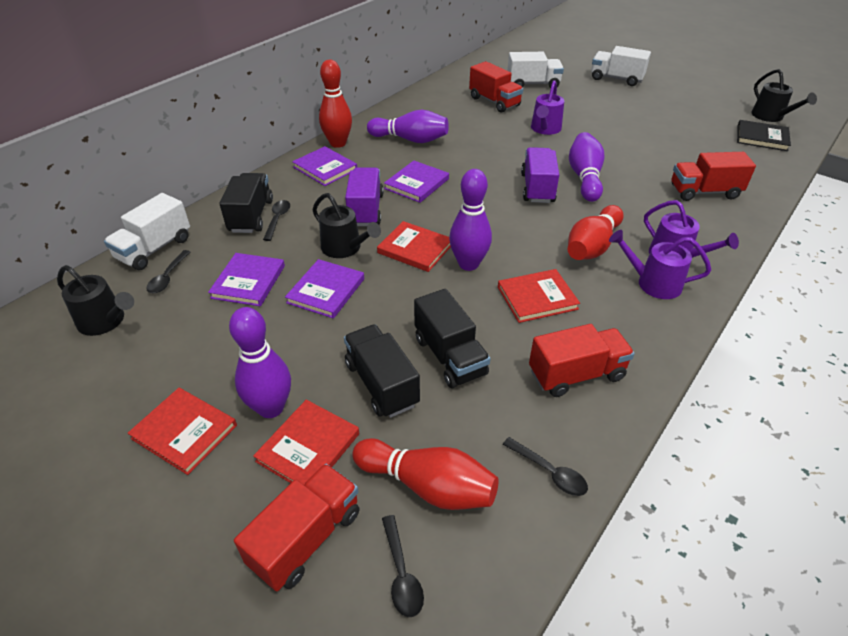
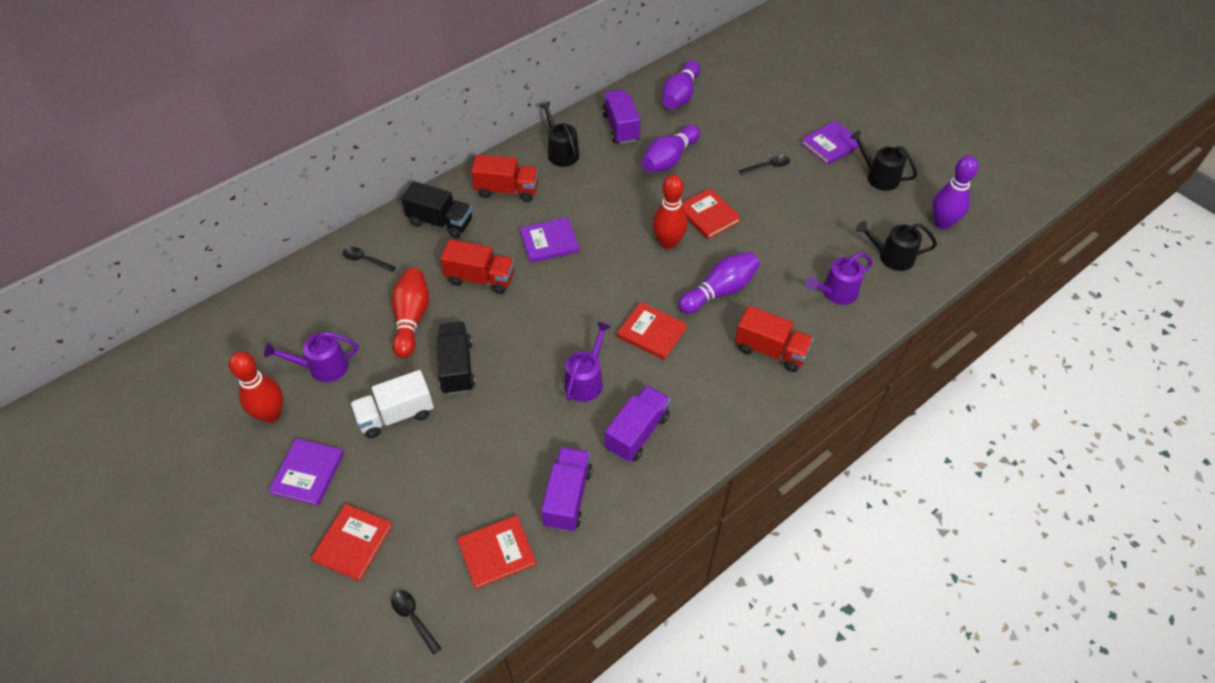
black book: [737,120,791,151] = 1 -> none = 0
black spoon: [146,250,190,293] [263,200,290,241] [382,515,424,617] [503,437,588,496] = 4 -> [343,247,396,272] [391,590,442,655] [739,155,790,175] = 3
black truck: [220,173,273,233] [344,324,420,418] [414,289,491,388] = 3 -> [401,181,472,238] [436,322,475,395] = 2
purple book: [208,253,285,306] [285,259,364,319] [292,146,357,186] [384,161,449,203] = 4 -> [269,438,344,506] [520,217,580,263] [801,120,863,165] = 3
purple truck: [345,168,384,226] [521,147,559,203] = 2 -> [541,447,592,532] [602,89,640,144] [605,385,671,462] = 3
red truck: [234,464,360,591] [469,61,523,113] [529,324,635,397] [671,152,756,201] = 4 -> [440,239,515,294] [471,154,539,202] [735,306,814,372] = 3
white truck: [104,193,190,270] [507,52,564,88] [591,46,651,86] = 3 -> [350,370,434,438] = 1

